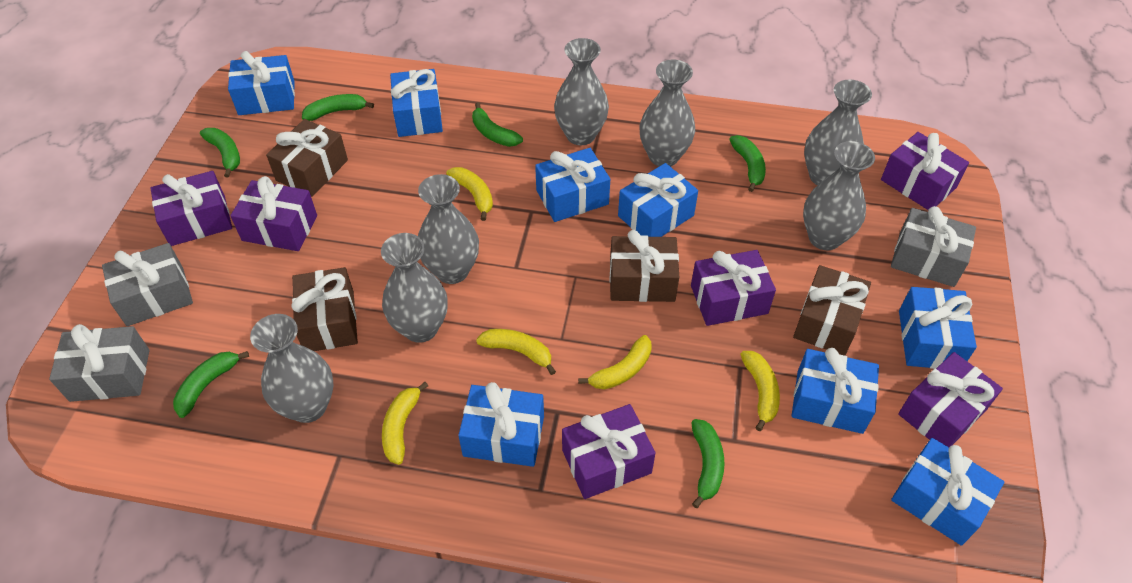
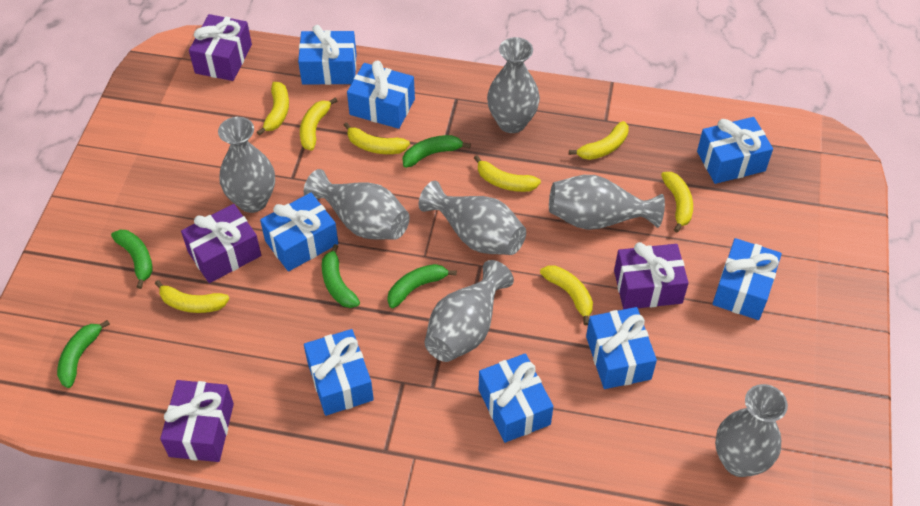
brown gift: [266,119,348,197] [291,267,358,351] [610,230,679,302] [793,265,871,356] = 4 -> none = 0
green banana: [173,351,249,418] [200,128,240,178] [302,94,374,121] [472,102,523,147] [691,419,724,508] [729,135,766,192] = 6 -> [57,320,110,388] [111,230,152,289] [322,244,360,308] [387,264,457,308] [402,135,471,168] = 5
grey gift: [49,324,150,402] [102,243,193,326] [891,206,976,287] = 3 -> none = 0
purple gift: [150,171,232,246] [230,176,317,251] [562,404,655,499] [691,250,776,326] [881,132,969,210] [898,352,1003,447] = 6 -> [160,380,234,462] [181,204,261,283] [189,14,252,81] [614,242,689,309] = 4
yellow banana: [382,382,428,465] [446,167,493,221] [476,329,556,375] [578,335,652,389] [740,351,780,431] = 5 -> [155,280,229,313] [257,82,289,136] [300,97,337,151] [343,122,410,154] [474,155,541,192] [540,266,593,325] [569,121,629,160] [661,172,693,232] = 8

